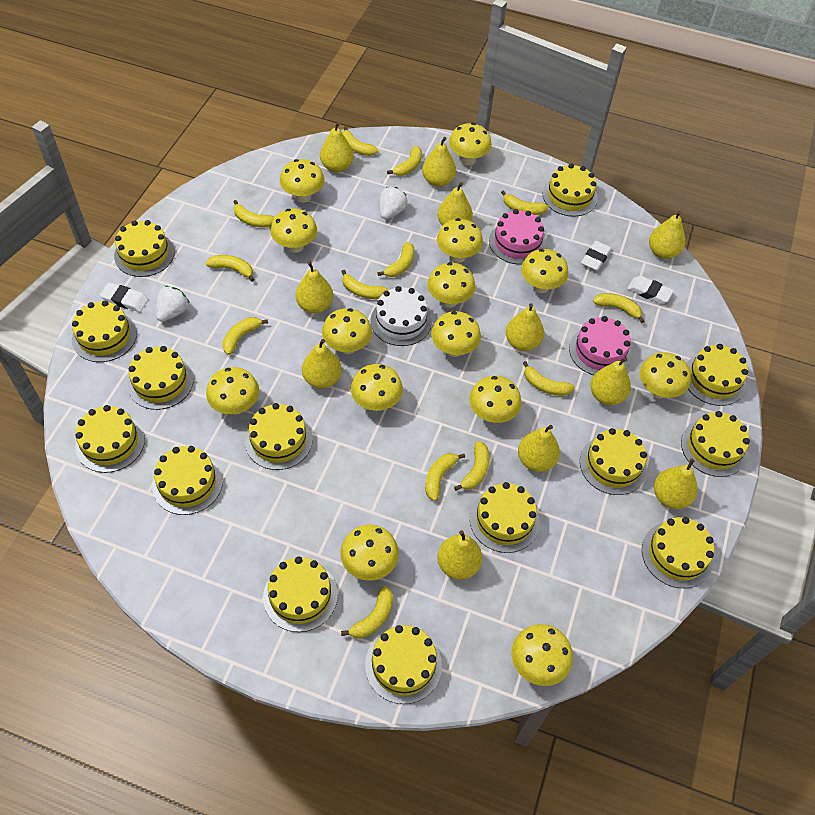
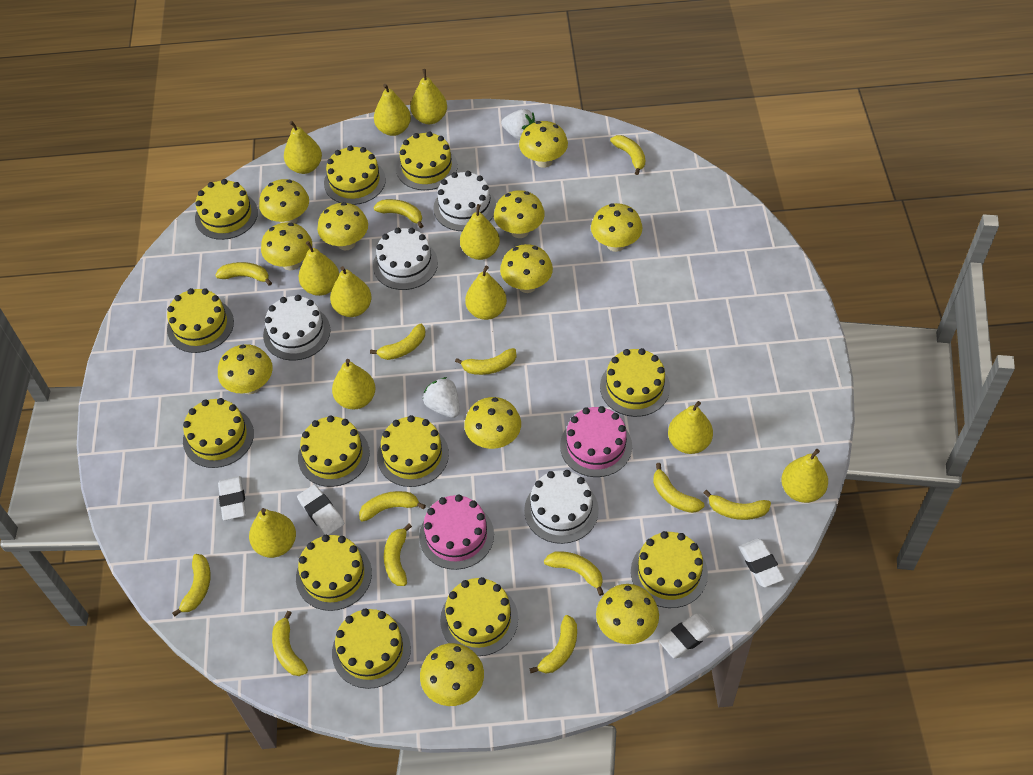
white cake: [371,286,432,346] = 1 -> [263,295,331,360] [373,228,438,290] [433,171,496,231] [524,470,599,544] = 4
white eraser: [100,283,149,312] [581,241,612,271] [627,276,674,304] = 3 -> [218,476,246,520] [297,485,344,535] [659,613,715,658] [738,539,785,587] = 4
yellow cake: [72,301,137,362] [75,405,145,473] [114,220,175,277] [127,346,194,410] [152,446,223,515] [245,403,313,470] [263,556,338,632] [365,625,442,704] [470,482,540,553] [543,163,597,217] [580,428,647,495] [642,517,714,588] [681,411,750,477] [687,344,748,406] = 14 -> [167,288,234,353] [183,398,254,468] [195,179,258,240] [296,535,372,611] [298,415,370,487] [324,145,386,205] [332,608,411,689] [377,415,449,487] [396,131,458,190] [440,577,518,656] [600,348,670,417] [631,531,708,608] = 12
yellow mushroom: [206,367,259,415] [270,209,317,253] [280,159,325,203] [322,308,372,354] [341,524,399,581] [351,364,403,411] [427,262,476,308] [431,311,481,357] [437,218,483,263] [449,123,492,165] [469,376,522,423] [512,624,573,686] [521,249,568,293] [639,352,691,398] = 14 -> [218,344,273,394] [259,179,309,224] [261,222,312,270] [317,202,368,250] [420,643,484,706] [464,397,521,449] [494,190,545,238] [500,244,553,293] [519,121,568,168] [591,203,642,252] [596,584,659,644] = 11

